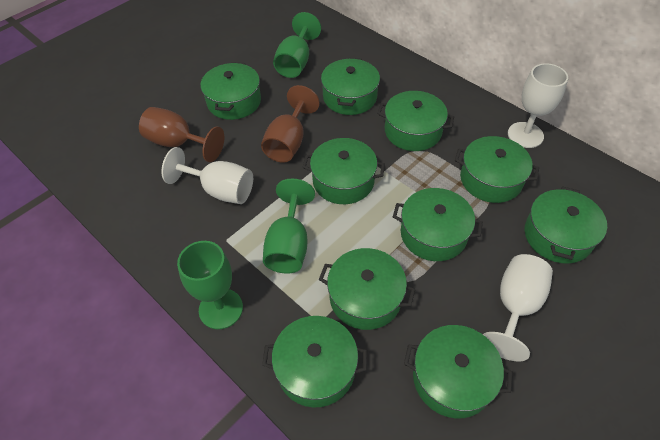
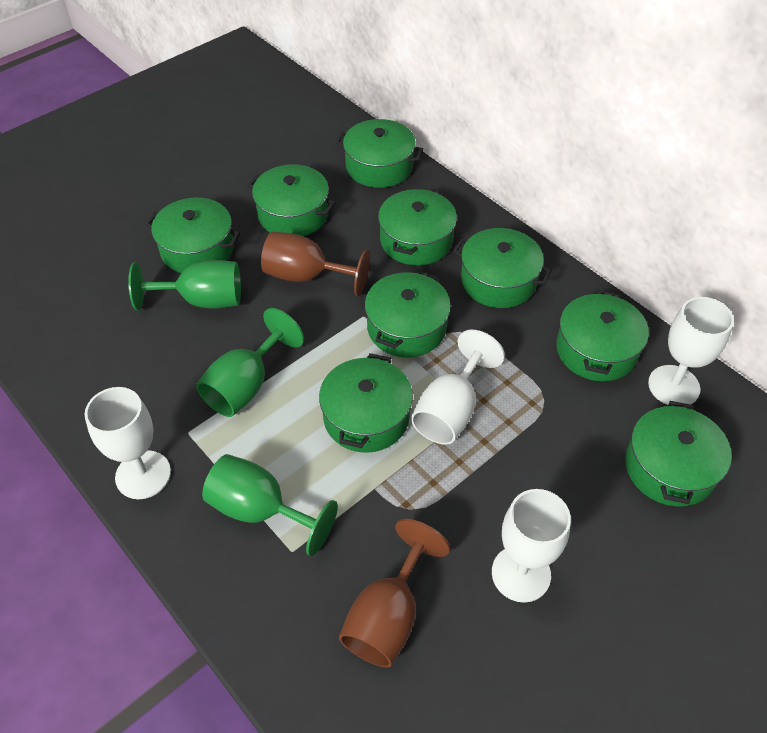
green pot: [201,62,261,120] [262,316,367,408] [302,138,385,204] [319,248,415,330] [321,58,380,115] [377,91,454,151] [393,188,483,261] [404,325,513,418] [455,136,539,203] [525,186,607,264] = 10 -> [145,198,240,273] [248,165,335,236] [319,353,413,453] [335,119,424,188] [365,271,451,358] [378,188,457,265] [453,228,552,308] [556,291,649,381] [625,401,732,507] = 9
white goblet: [162,147,253,204] [483,254,553,361] [508,63,568,148] = 3 -> [85,387,171,499] [411,330,505,444] [492,489,571,603] [648,297,734,405] = 4

